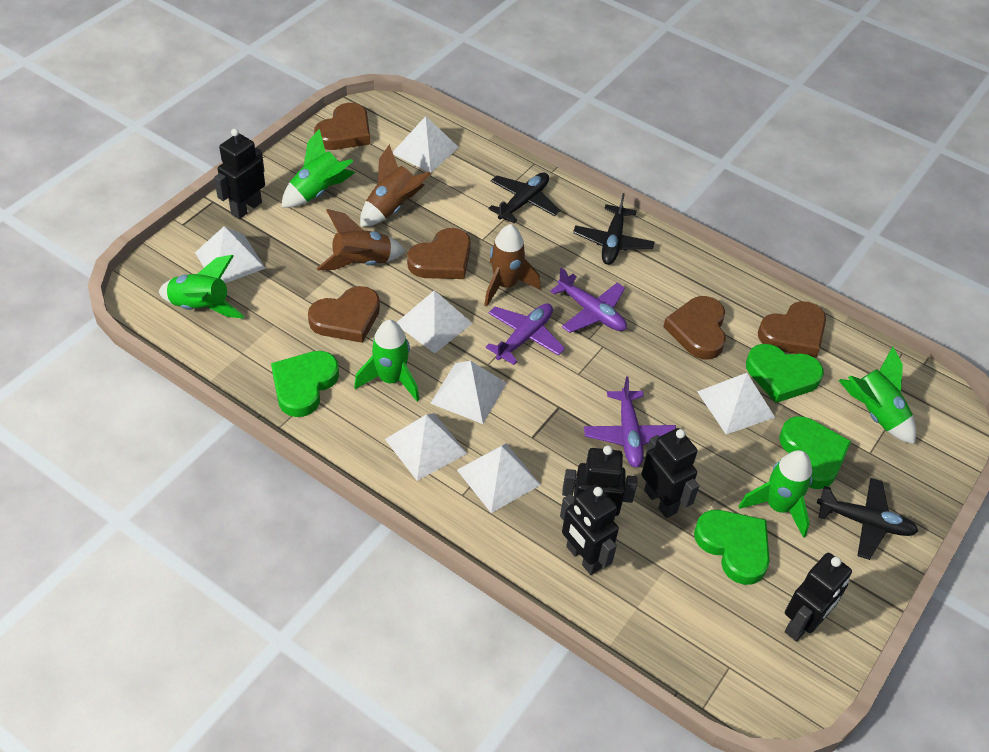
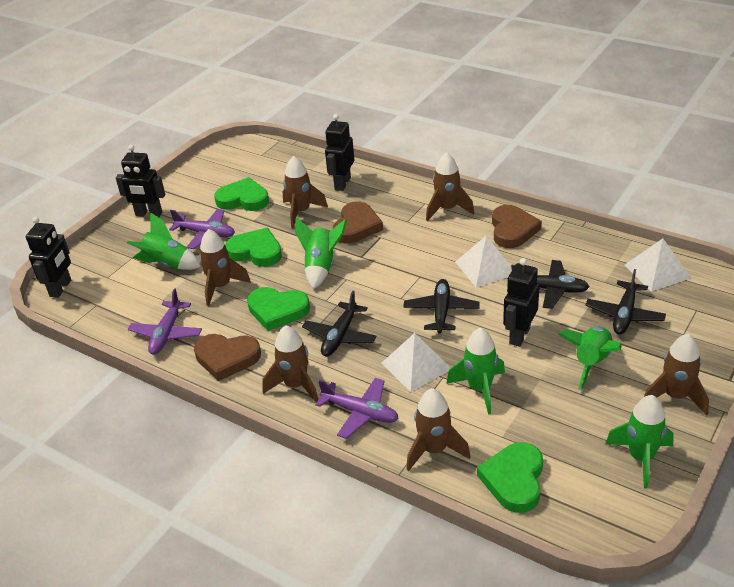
black plane: [488,172,560,223] [573,193,655,265] [817,478,918,560] = 3 -> [302,291,377,356] [403,279,480,334] [511,260,589,309] [586,269,666,334] = 4
black robot: [214,129,265,219] [560,484,619,575] [562,446,637,516] [641,428,699,518] [785,553,852,641] = 5 -> [26,217,71,298] [116,145,165,217] [325,114,354,191] [503,258,540,347] = 4
brown heart: [308,286,380,343] [314,103,370,150] [407,228,471,279] [663,296,726,360] [758,301,826,357] = 5 -> [194,334,261,381] [333,202,383,243] [492,205,542,248] = 3
brown rocket: [317,209,405,270] [360,144,431,227] [484,224,541,307] = 3 -> [199,229,251,306] [262,325,318,403] [283,156,328,228] [406,388,471,471] [426,152,475,221] [644,334,709,416] = 6
white pyramid: [195,226,266,283] [385,413,468,481] [393,116,459,173] [397,290,473,353] [430,361,506,424] [457,443,541,513] [697,373,775,434] = 7 -> [382,333,451,392] [456,236,512,288] [625,238,691,292] = 3

